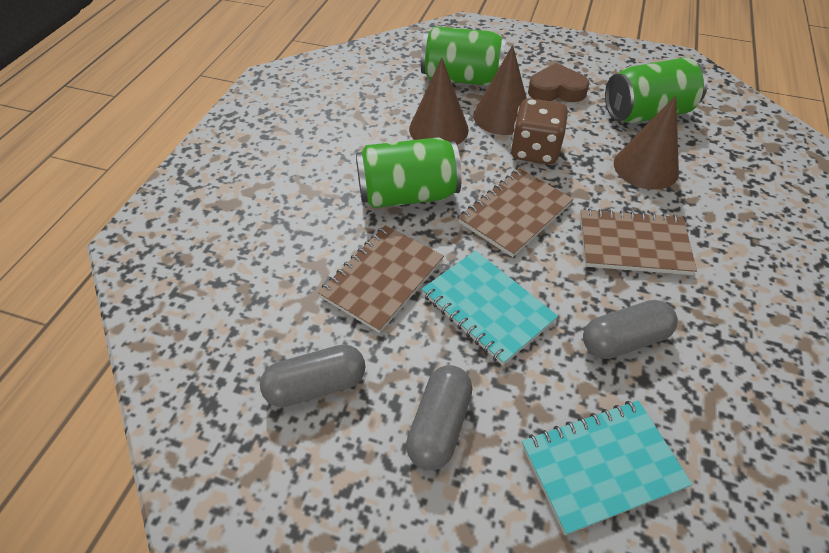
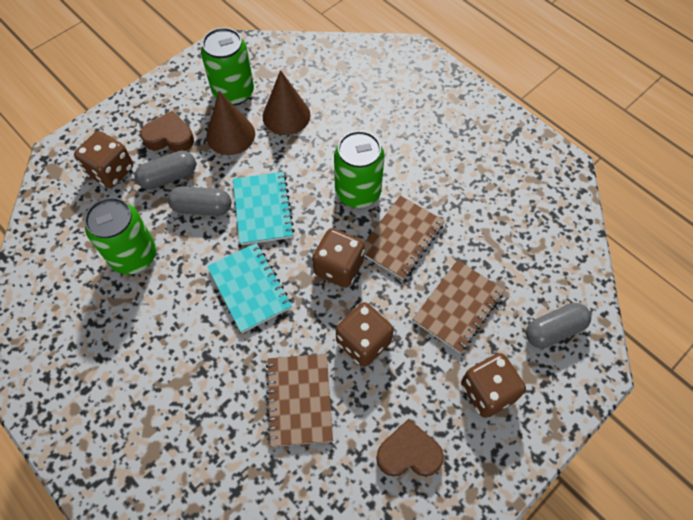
brown cone: [409,58,469,145] [473,45,527,135] [614,95,679,190] = 3 -> [206,91,255,155] [263,70,311,135] = 2
brown dice: [511,98,568,164] = 1 -> [74,131,133,188] [312,228,365,288] [336,302,394,367] [461,353,526,418] = 4
brown heart: [528,63,589,102] = 1 -> [140,111,194,152] [376,419,444,477] = 2

